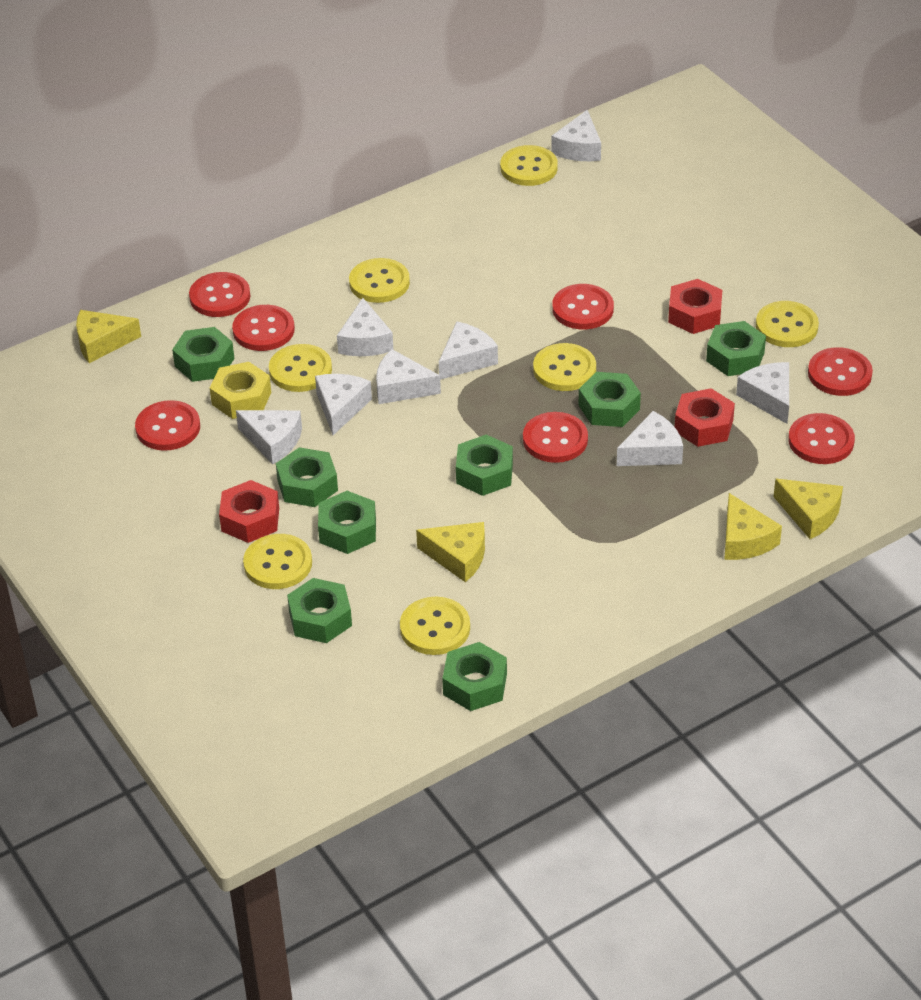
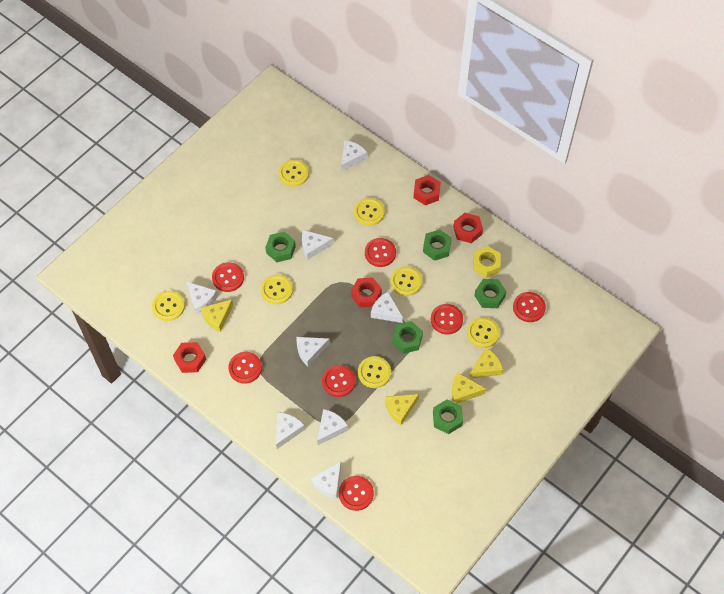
green nut: [172,327,235,382] [276,447,338,507] [287,578,352,643] [318,491,376,554] [442,642,507,711] [456,435,513,496] [579,372,641,427] [706,321,766,376] = 8 -> [265,232,296,262] [392,321,423,354] [423,229,452,261] [433,399,463,434] [474,279,506,308] = 5
red nut: [219,480,279,543] [668,279,722,334] [675,388,735,447] = 3 -> [173,342,206,373] [351,277,382,307] [413,175,441,206] [453,213,483,243] = 4

